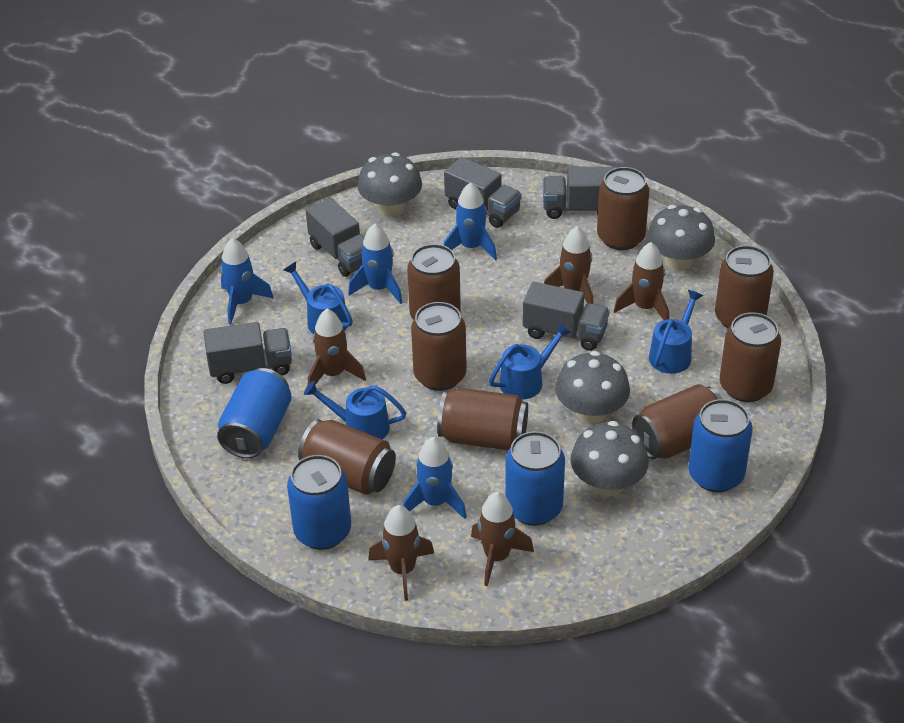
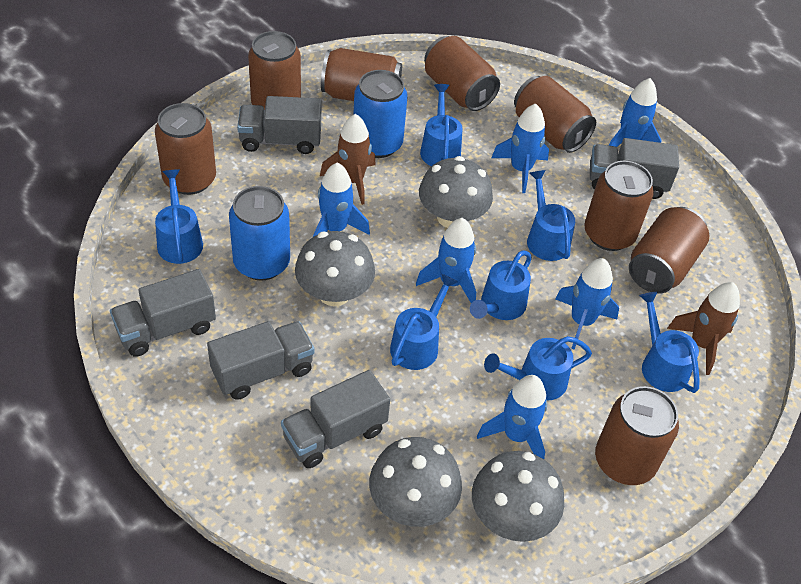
blue can: [217,368,292,459] [287,455,351,550] [505,431,565,526] [688,399,753,492] = 4 -> [229,186,290,280] [353,70,408,158] = 2
blue rocket: [220,238,274,324] [348,224,402,304] [403,437,467,519] [443,182,497,260] = 4 -> [313,163,370,237] [416,218,476,303] [477,375,547,459] [492,104,549,193] [555,258,619,350] [609,78,661,147] = 6
blue watering can: [284,262,353,334] [304,381,406,439] [489,323,572,400] [649,290,703,374] = 4 -> [155,170,203,264] [390,274,458,370] [420,84,463,166] [470,250,532,320] [484,336,592,401] [527,170,575,261] [639,292,700,393] = 7
brown rocket: [308,309,366,385] [368,505,434,601] [471,492,534,586] [544,227,593,304] [614,242,669,320] = 5 -> [320,114,376,205] [667,282,740,375] = 2

